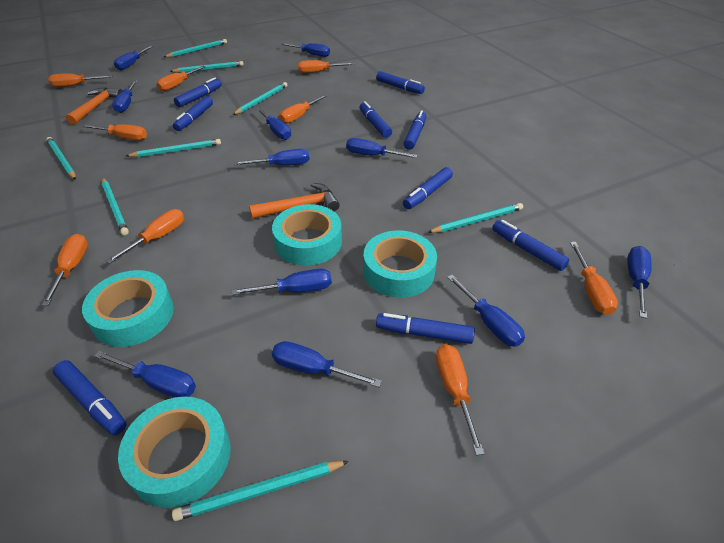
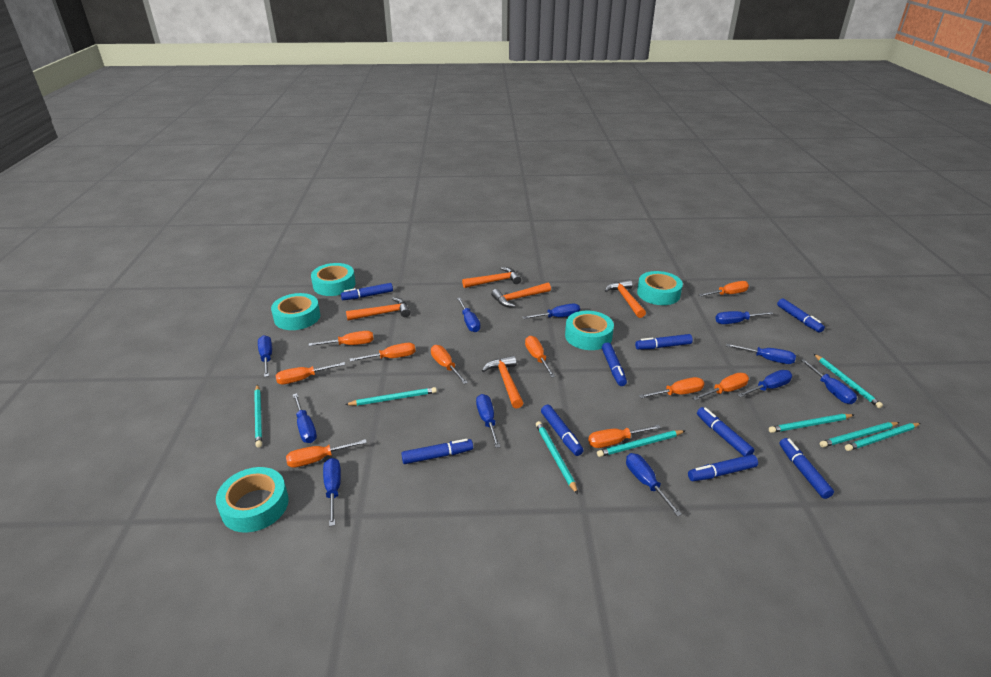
orange hammer: [66,87,123,125] [249,183,339,219] = 2 -> [346,297,410,321] [462,267,521,288] [482,356,523,408] [491,283,551,307] [605,279,646,318] = 5
orange screwdriver: [42,234,88,306] [48,73,112,87] [82,124,147,140] [106,209,184,264] [157,66,206,91] [279,95,327,124] [298,60,354,73] [436,344,485,455] [570,242,618,315] = 9 -> [275,362,345,384] [286,439,367,468] [309,331,374,346] [350,343,416,362] [431,345,468,384] [525,336,555,378] [588,425,661,448] [639,377,704,398] [692,373,749,401] [698,281,749,297] = 10
turquoise tape: [82,270,174,347] [118,397,231,508] [272,204,342,266] [364,230,437,298] = 4 -> [216,467,289,533] [271,293,320,330] [311,263,355,296] [565,311,614,350] [637,271,683,305] = 5

